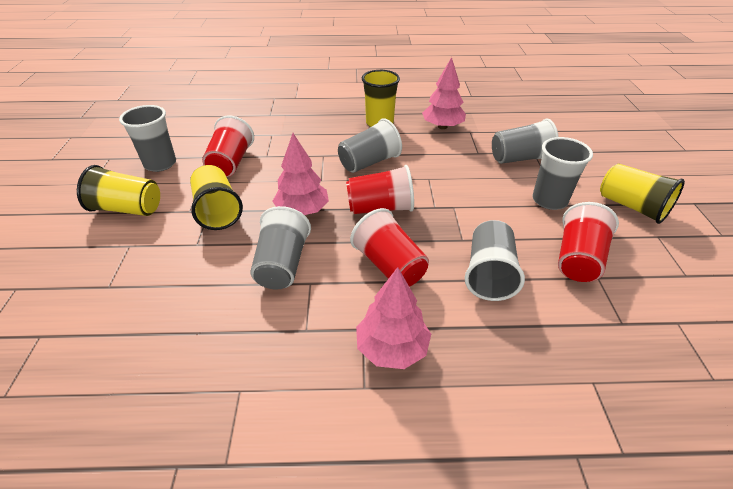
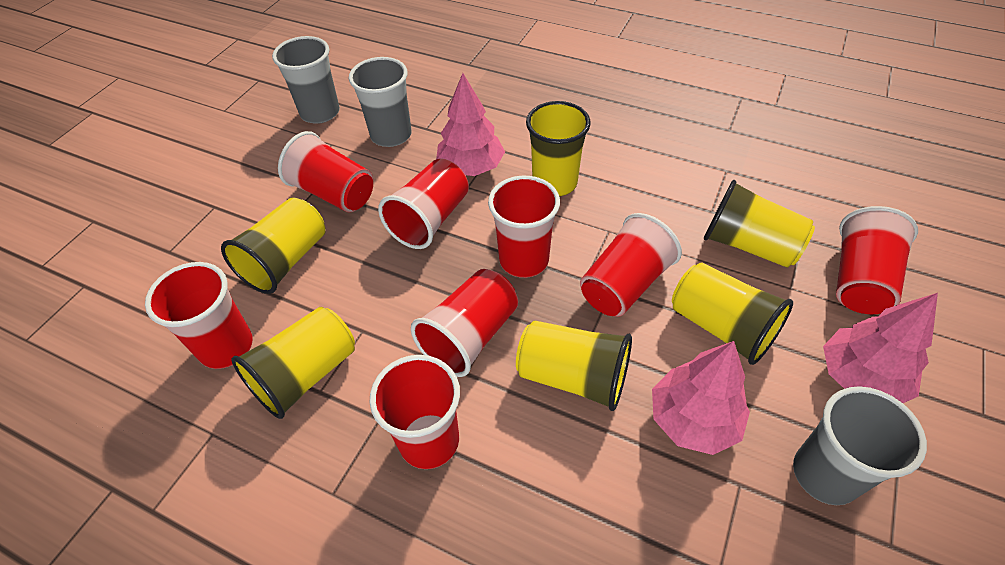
grey cup: [119,105,176,172] [250,206,311,290] [338,118,402,173] [465,220,525,301] [492,119,559,164] [533,137,593,210] = 6 -> [272,36,340,124] [349,57,412,147] [793,386,927,505] = 3
red cup: [202,115,254,177] [346,165,414,214] [350,208,429,287] [558,202,619,282] = 4 -> [145,262,253,369] [278,131,373,212] [370,355,460,469] [378,158,469,249] [411,269,518,377] [488,176,560,278] [580,213,682,317] [836,206,918,314] = 8
yellow cup: [77,165,160,216] [190,165,243,230] [362,70,400,127] [600,163,685,224] = 4 -> [221,197,326,294] [231,307,355,419] [516,321,632,411] [526,101,591,196] [672,263,793,365] [704,180,815,268] = 6

